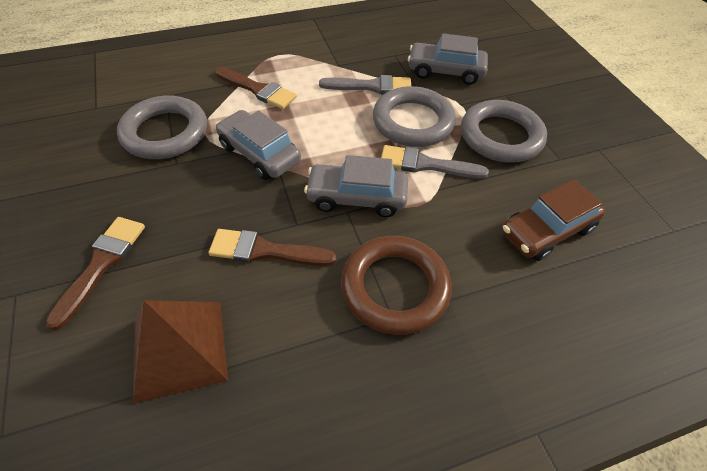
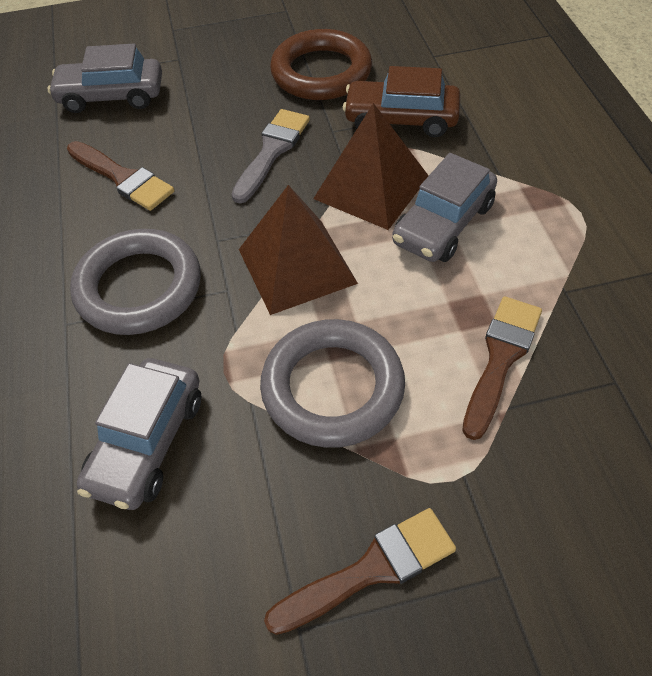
brown pyramid: [133,300,228,404] = 1 -> [239,185,358,315] [313,103,429,230] = 2
grey brush: [319,75,411,94] [381,145,489,178] = 2 -> [231,109,310,204] = 1
grey ring: [117,96,207,159] [373,86,456,147] [461,100,547,163] = 3 -> [70,229,201,335] [260,319,405,448] = 2

